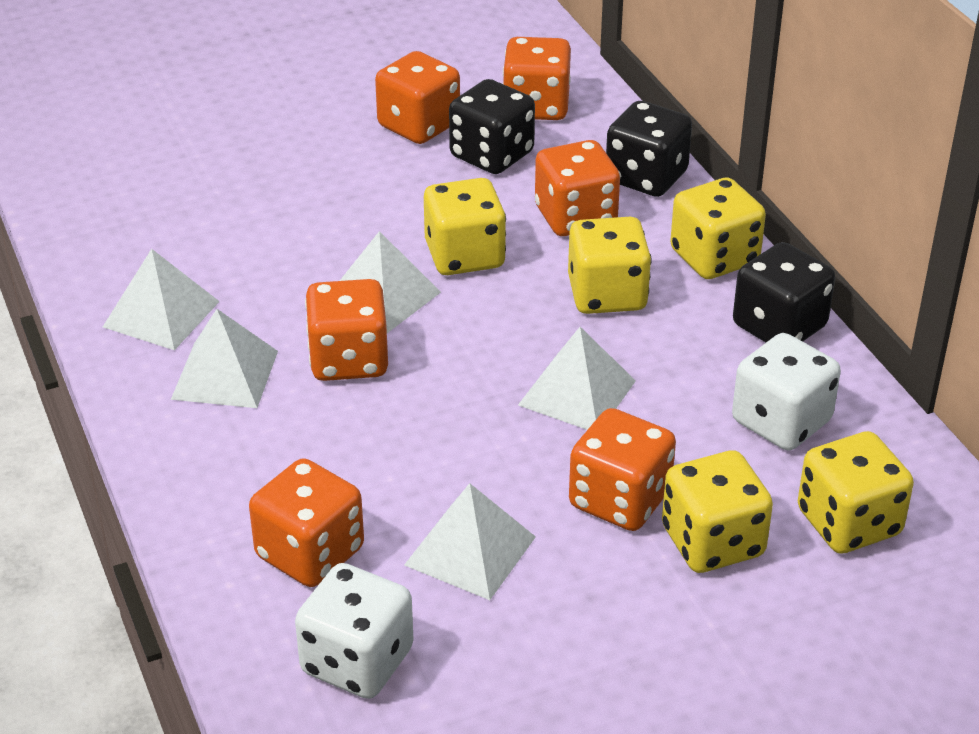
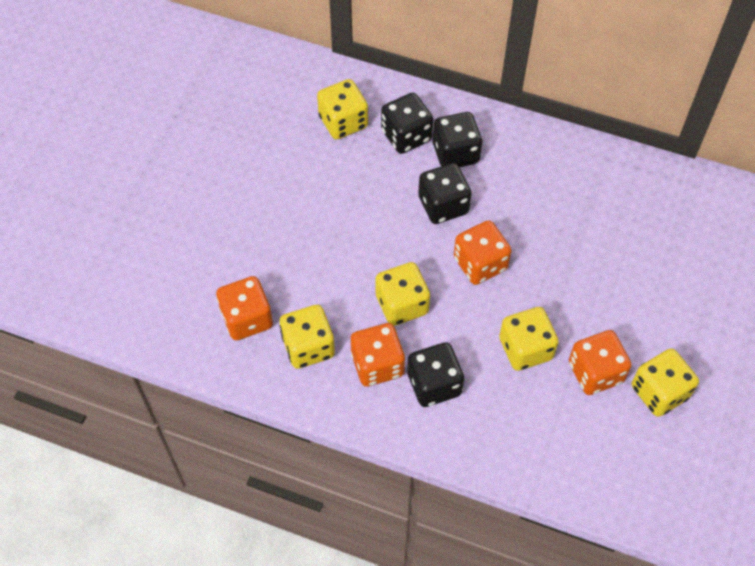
black dice: [449,79,535,174] [606,101,692,197] [733,242,835,342] = 3 -> [381,93,433,154] [407,342,464,407] [418,163,472,224] [433,112,482,167] = 4
orange dice: [249,458,364,587] [305,279,388,381] [375,51,460,144] [503,37,571,120] [535,140,620,236] [569,408,676,531] = 6 -> [216,276,273,340] [351,323,405,387] [454,220,512,285] [569,330,632,395] = 4
white dice: [295,563,414,699] [732,333,841,451] = 2 -> none = 0
white pyramid: [103,249,220,350] [171,309,278,408] [340,231,441,333] [404,483,536,600] [518,327,636,430] = 5 -> none = 0

